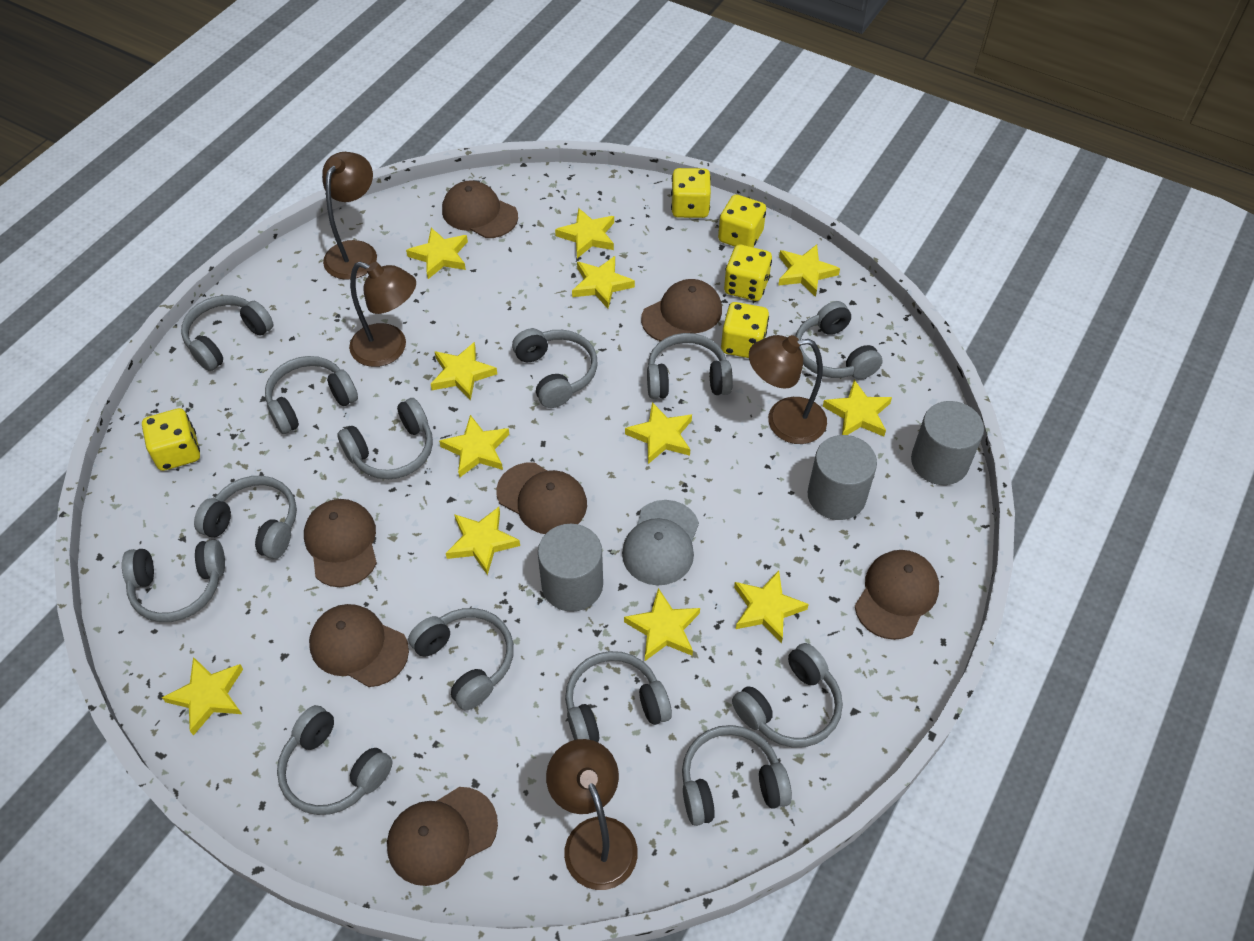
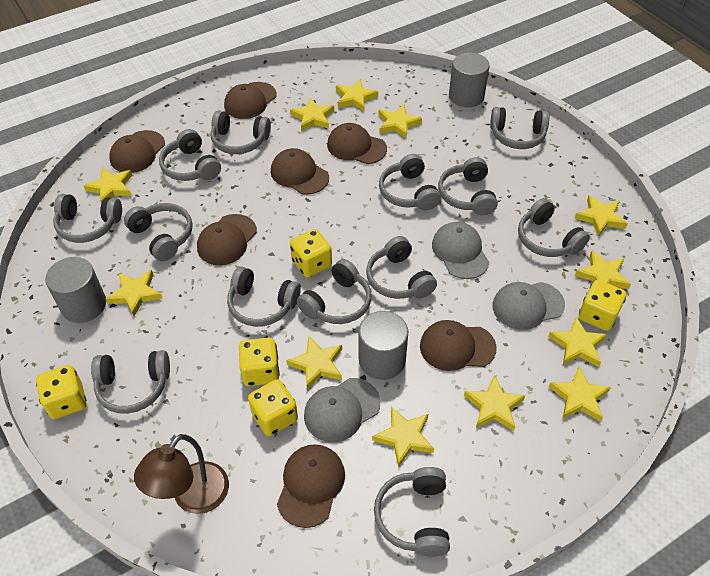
brown lamp: [322,152,377,280] [349,262,416,367] [546,739,638,890] [749,335,827,444] = 4 -> [134,434,229,514] = 1
grey cap: [622,500,699,585] = 1 -> [304,378,380,442] [432,222,489,279] [493,282,565,330] = 3

